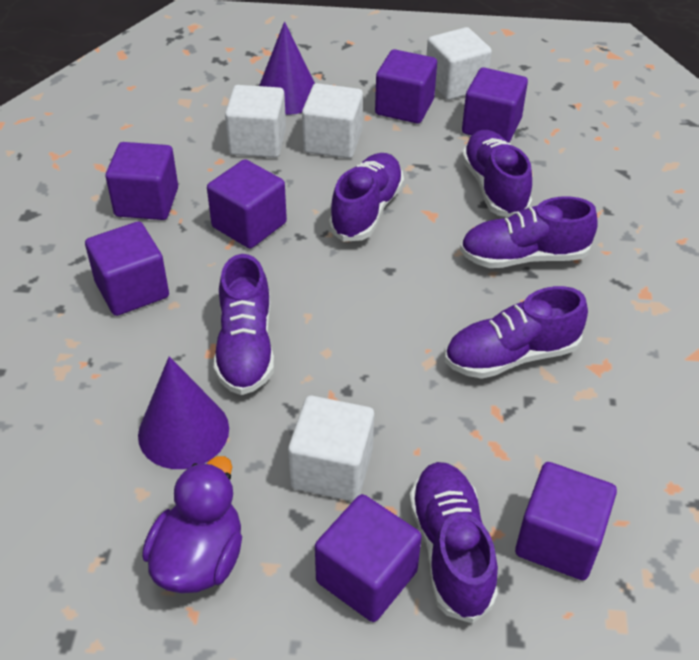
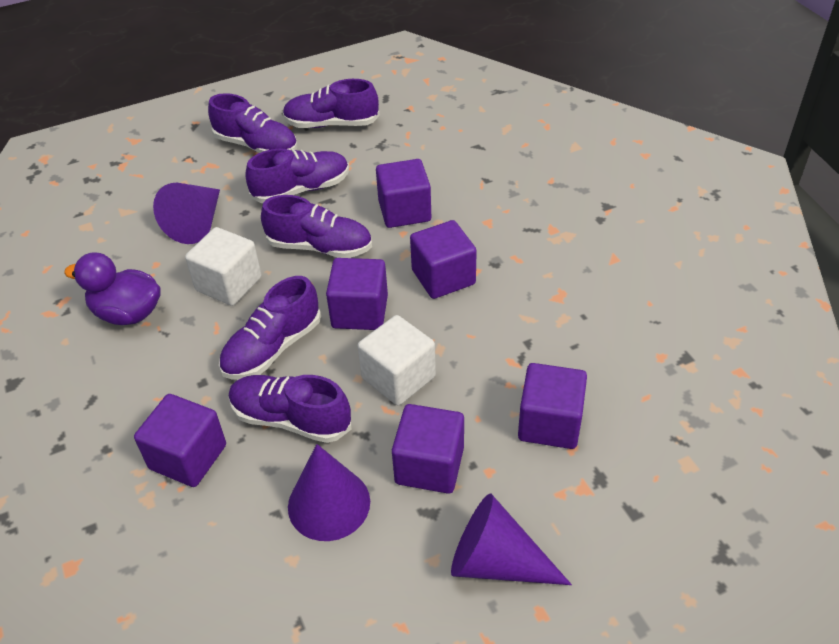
purple cone: [138,356,229,469] [259,22,315,115] = 2 -> [153,183,220,244] [288,444,370,541] [451,494,572,585] = 3
purple cube: [85,222,169,316] [106,142,178,220] [207,159,287,249] [315,494,422,622] [375,49,437,124] [462,67,528,143] [515,462,617,580] = 7 -> [134,394,226,487] [326,258,388,330] [376,159,431,228] [392,404,464,494] [410,220,477,299] [518,363,587,449] = 6
white cube: [225,85,286,158] [288,396,374,501] [302,83,363,158] [426,27,492,100] = 4 -> [185,227,261,306] [358,315,436,405] = 2

